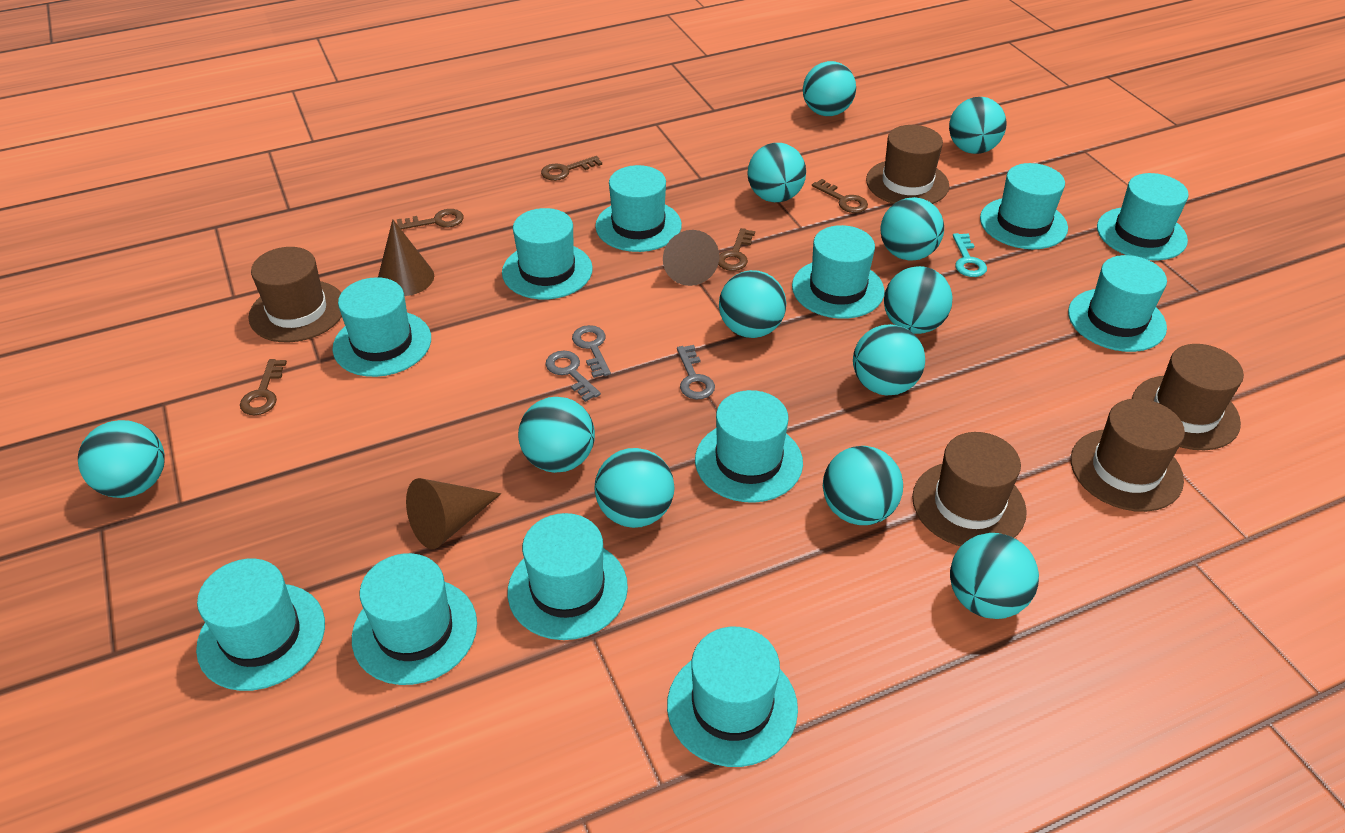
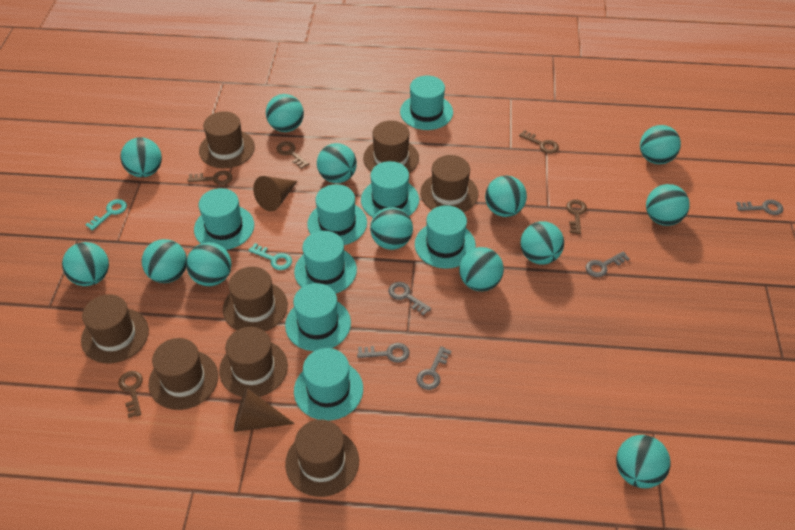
brown cone: [378,219,434,296] [406,478,501,549] [663,230,719,286] = 3 -> [234,388,295,432] [253,176,297,211] = 2
brown hat: [248,247,342,342] [866,125,949,204] [912,432,1027,546] [1071,399,1185,512] [1132,344,1244,450] = 5 -> [81,294,149,363] [148,338,218,410] [199,111,255,168] [219,327,288,397] [223,267,288,331] [285,419,359,497] [363,121,419,173] [420,155,478,212] = 8
grey key: [545,351,601,402] [572,325,611,378] [677,345,715,400] = 3 -> [357,343,410,363] [388,282,431,316] [417,346,451,390] [585,251,630,277] [736,200,783,215] = 5
turquoise ball: [78,420,165,498] [518,397,595,473] [595,448,674,528] [719,270,786,338] [747,143,806,202] [803,61,856,116] [823,446,903,525] [853,324,925,395] [880,197,944,261] [884,266,953,334] [949,97,1007,154] [950,533,1039,619] = 12 -> [62,242,109,286] [120,137,162,177] [141,239,187,283] [186,242,231,286] [266,94,304,132] [317,143,357,183] [370,207,413,250] [459,247,504,291] [485,176,527,217] [520,221,564,265] [616,435,671,488] [640,125,681,164] [646,184,690,226] = 13
turquoise hat: [196,559,325,691] [332,277,431,377] [352,553,477,685] [502,208,593,299] [508,513,628,640] [595,165,682,252] [667,627,798,767] [695,390,803,503] [792,225,885,319] [980,163,1068,249] [1068,255,1167,352] [1097,173,1189,260] = 12 -> [194,188,254,250] [285,283,351,351] [294,231,357,293] [294,348,363,421] [307,184,367,245] [361,161,419,217] [400,76,453,130] [415,205,476,269] = 8
turquoise key: [953,233,987,277] = 1 -> [85,199,127,231] [248,243,292,270] = 2

